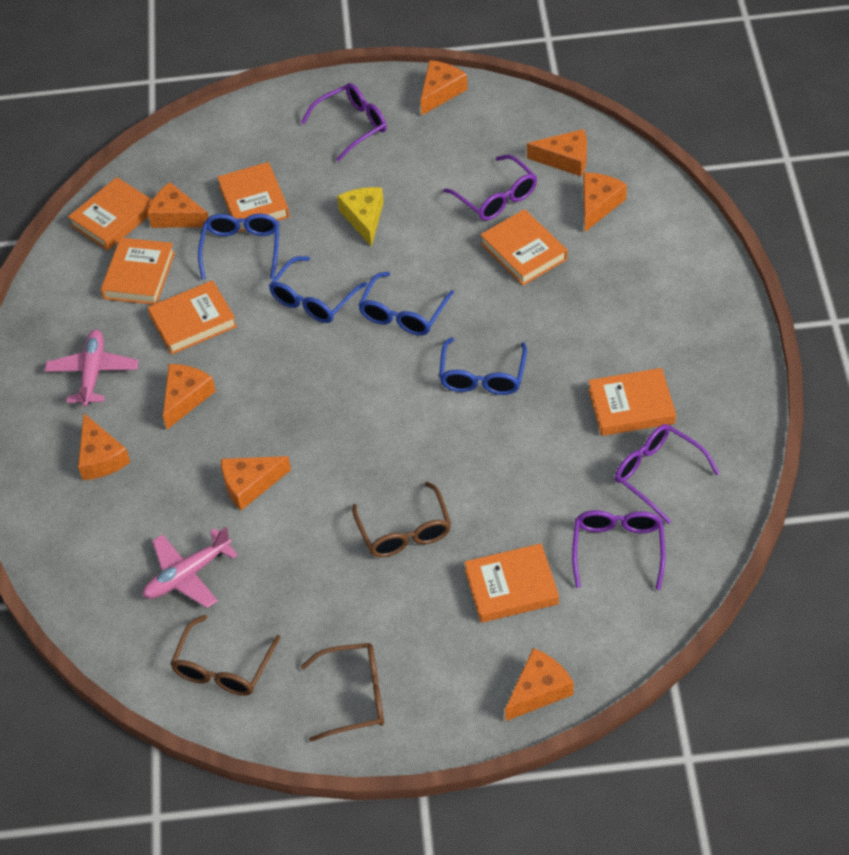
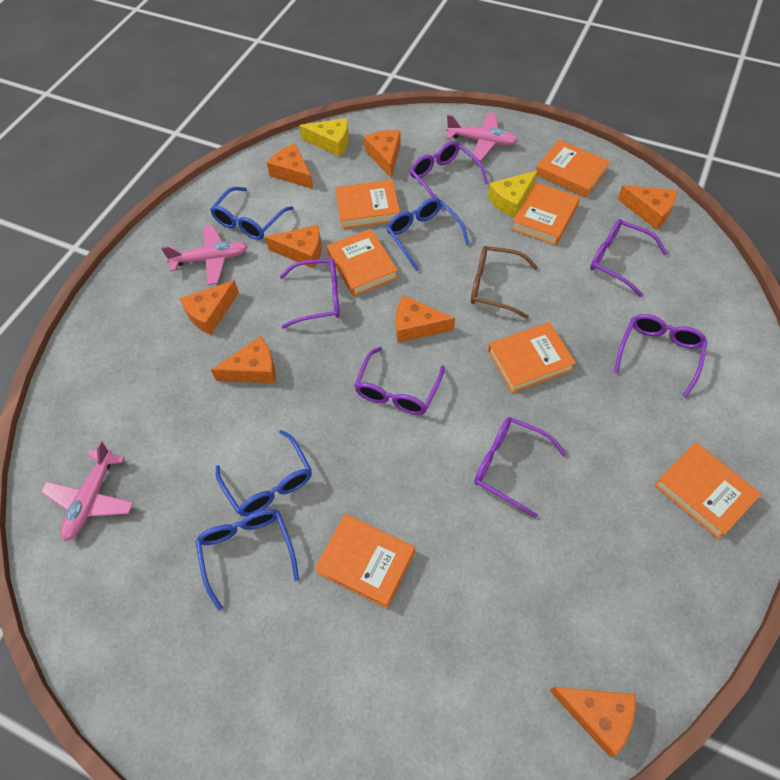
brown glasses: [170,615,281,696] [301,643,384,742] [352,482,451,557] = 3 -> [471,246,538,319] = 1
pink plane: [45,330,138,407] [143,527,238,608] = 2 -> [41,441,134,541] [161,224,247,285] [446,112,518,161] = 3
purple glasses: [301,83,387,162] [443,154,537,221] [572,510,665,590] [615,424,720,524] = 4 -> [280,259,340,329] [354,347,445,415] [410,141,489,210] [474,417,567,518] [590,219,667,297] [614,314,708,397] = 6
yellow cheese: [337,187,384,247] = 1 -> [299,118,349,157] [488,171,538,218] = 2

